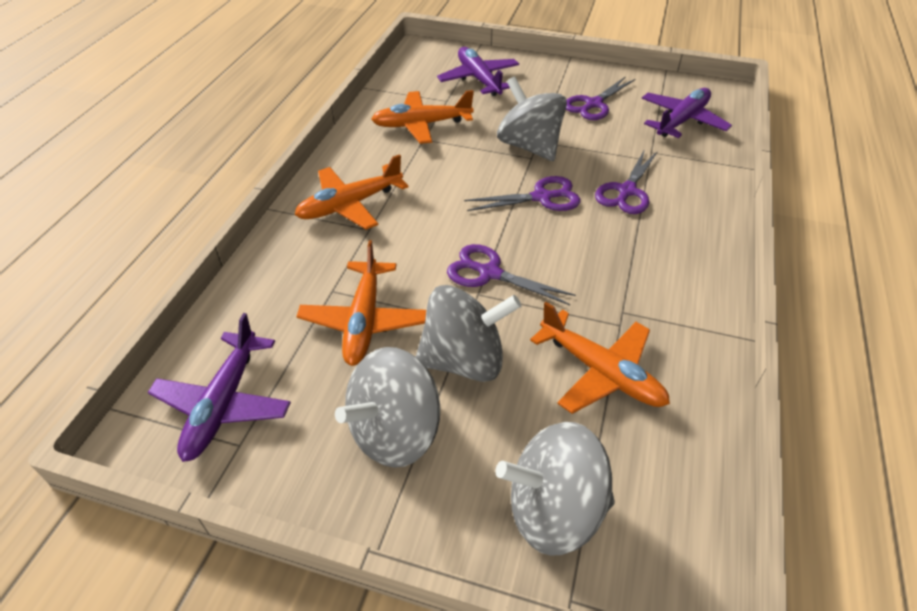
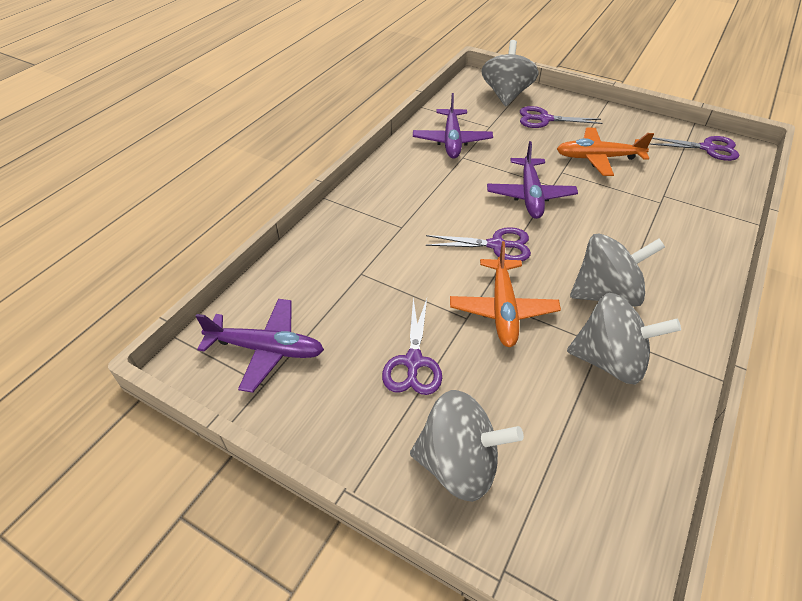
orange plane: [295,154,409,230] [296,240,426,366] [371,90,474,144] [530,302,670,414] = 4 -> [450,241,561,347] [557,128,654,176] = 2

